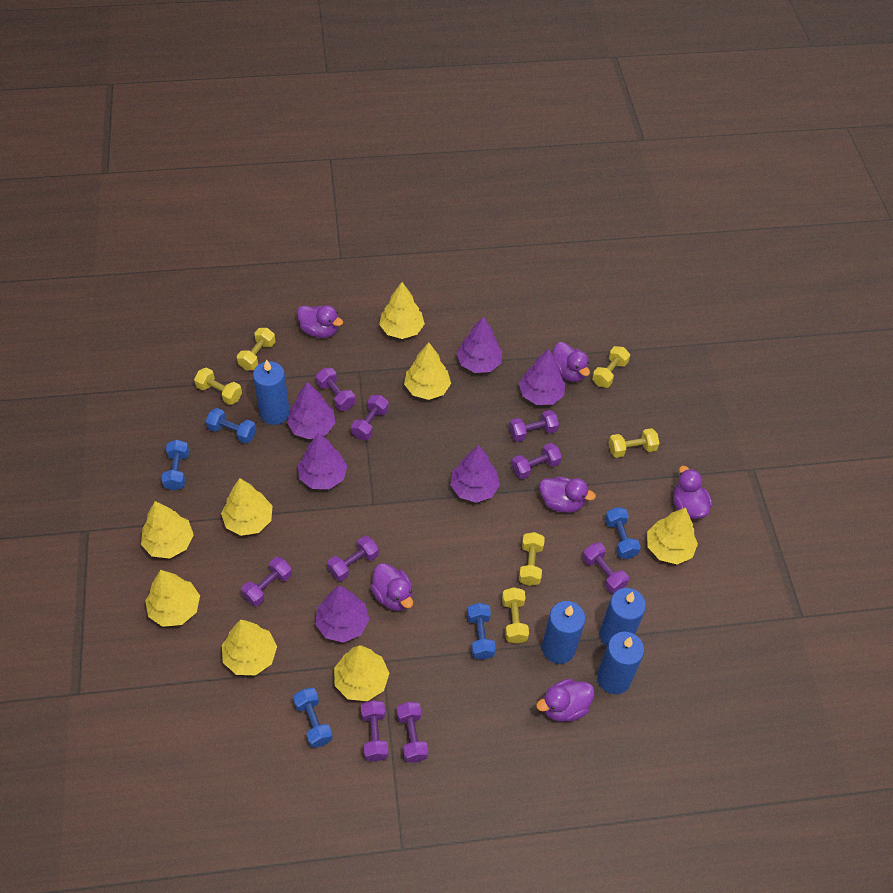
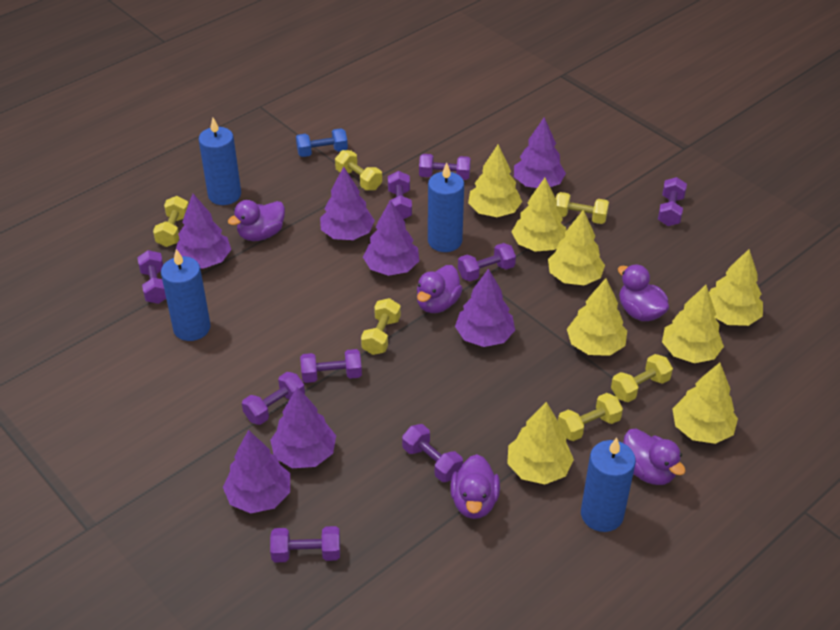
blue dumbbell: [161,440,189,491] [206,408,256,444] [293,688,333,748] [467,603,496,660] [605,507,641,559] = 5 -> [296,128,348,157] = 1
purple duck: [297,305,343,338] [370,563,413,611] [536,679,595,722] [539,477,596,513] [552,342,590,382] [673,466,712,519] = 6 -> [228,200,285,241] [417,265,463,313] [450,454,500,519] [618,264,669,321] [623,429,686,485] = 5
purple tree: [287,382,335,439] [298,432,347,489] [315,586,369,643] [450,445,500,503] [457,316,502,373] [519,349,565,405] = 6 -> [174,194,231,269] [223,430,290,513] [270,387,336,468] [320,166,375,240] [363,200,419,276] [455,268,515,347] [514,117,566,188] = 7

